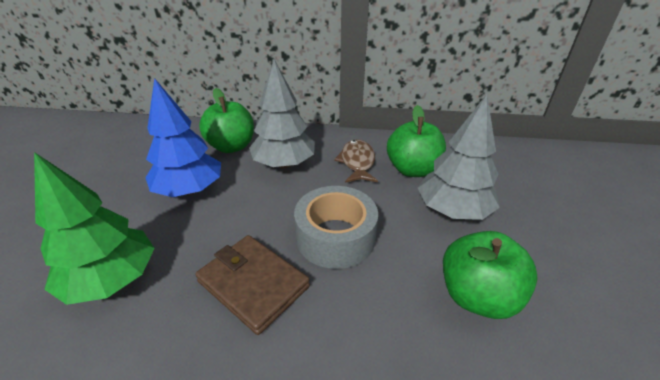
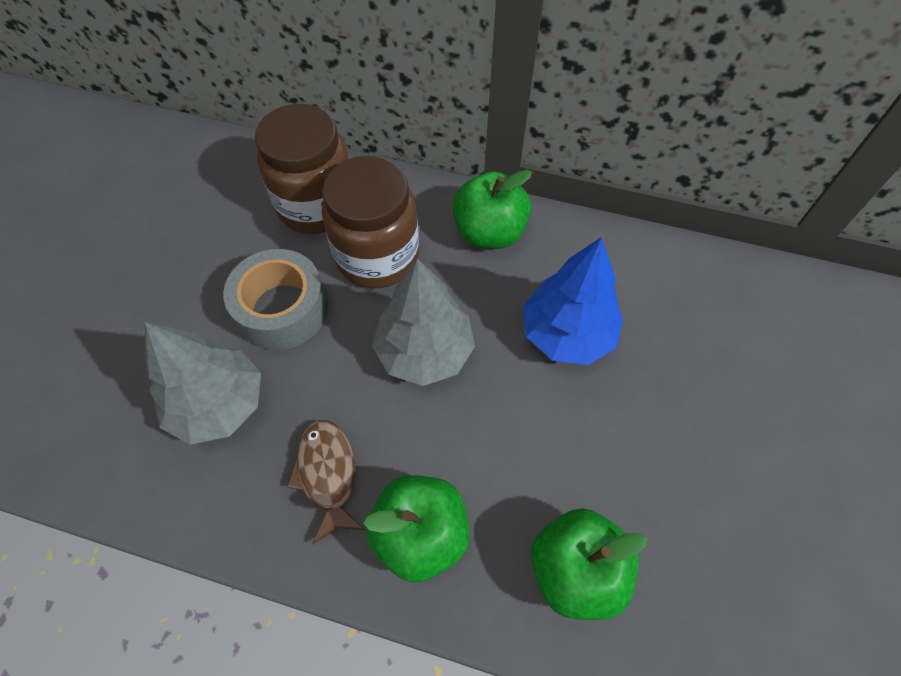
brown jar: none = 0 -> [255,104,349,234] [322,156,419,288] = 2
brown wallet: [195,235,310,335] = 1 -> none = 0
green tree: [34,152,155,305] = 1 -> none = 0

